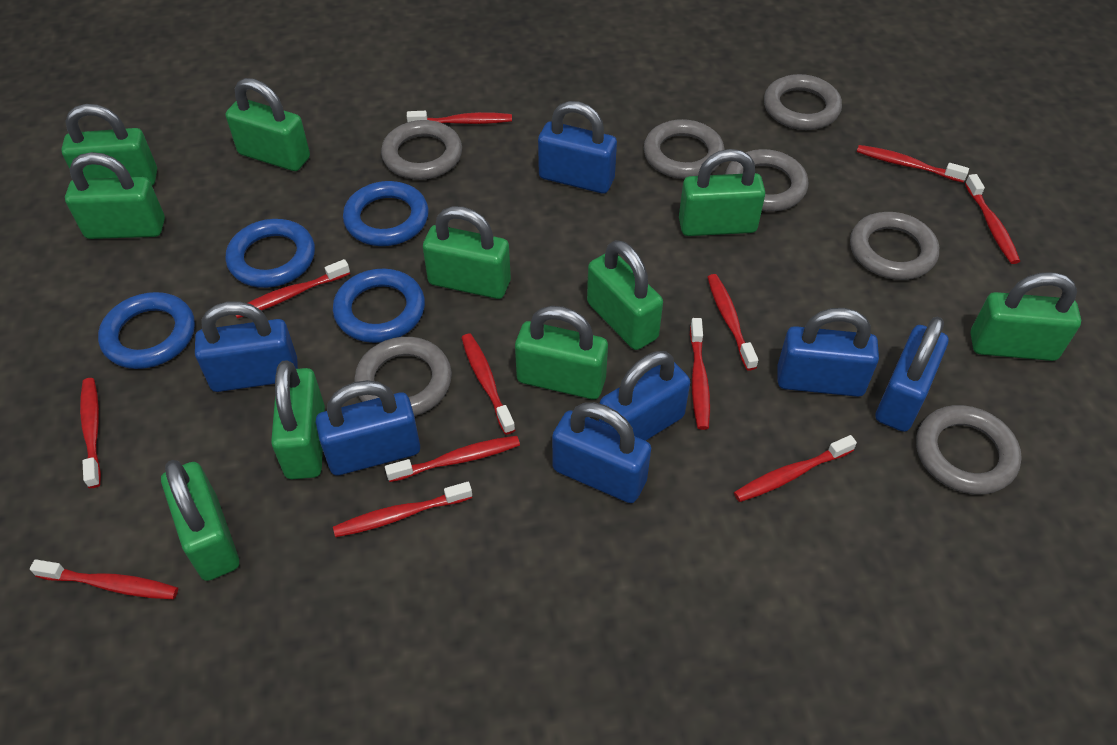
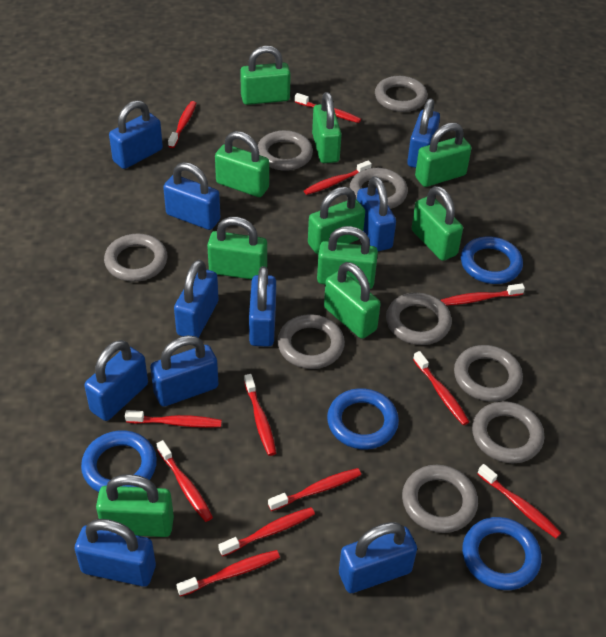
blue padlock: [195,301,298,392] [316,380,420,475] [538,101,617,194] [552,402,651,503] [599,351,690,441] [778,308,879,397] [876,316,948,432] = 7 -> [75,519,156,587] [84,340,148,421] [109,100,163,169] [150,335,218,407] [163,162,220,230] [174,260,219,338] [249,266,276,347] [339,522,417,593] [357,176,396,251] [407,98,440,168] = 10
grey ring: [354,337,452,416] [381,120,462,180] [644,119,725,179] [725,149,808,212] [764,74,842,130] [850,212,939,280] [916,405,1022,495] = 7 -> [104,234,167,282] [258,130,313,171] [277,314,345,369] [350,168,408,209] [375,76,428,112] [386,293,452,345] [402,465,478,533] [454,345,523,402] [472,401,545,463] = 9

